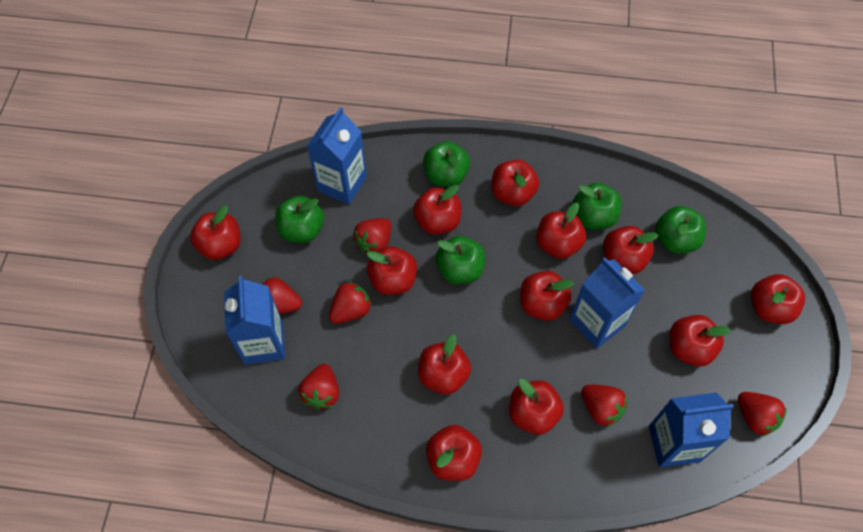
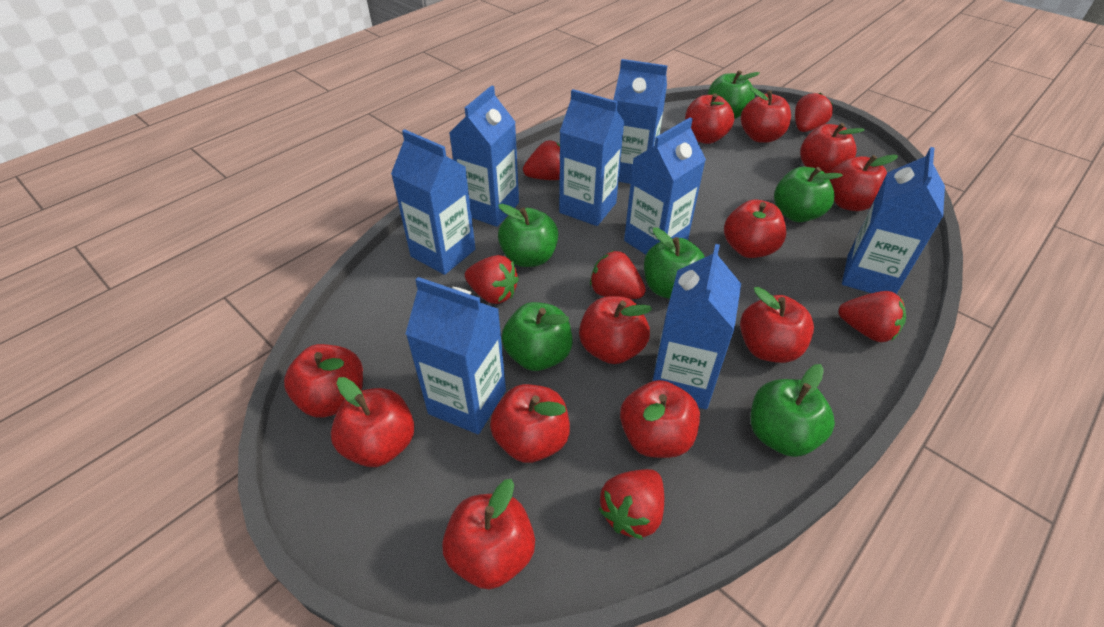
blue carton: [224,276,285,365] [307,107,367,205] [570,258,645,349] [649,393,734,468] = 4 -> [391,129,476,275] [405,277,506,434] [449,85,519,227] [559,89,624,226] [613,59,667,184] [624,118,706,255] [653,244,741,409] [842,147,945,294] = 8
green apple: [275,196,324,243] [423,141,470,187] [436,236,485,284] [573,183,622,230] [655,206,706,254] = 5 -> [498,204,559,267] [502,302,573,371] [644,228,705,299] [708,70,760,119] [751,364,835,457] [774,167,843,222] = 6

